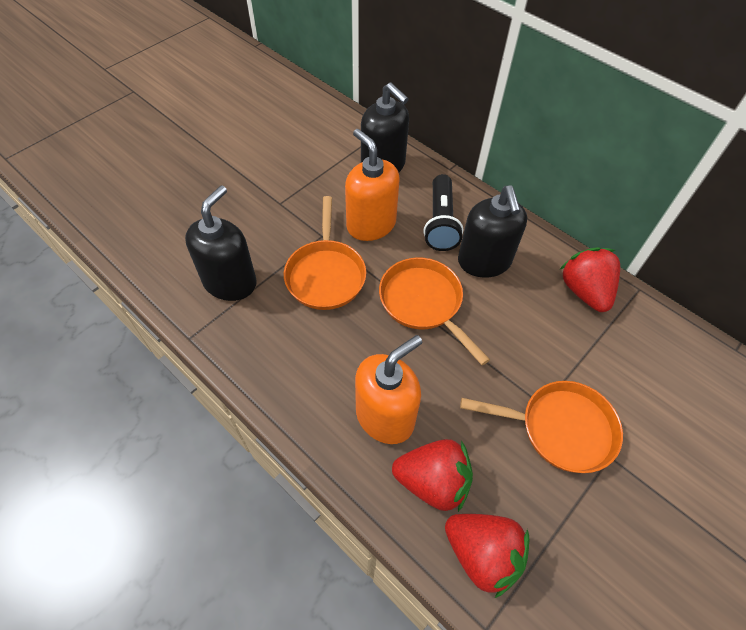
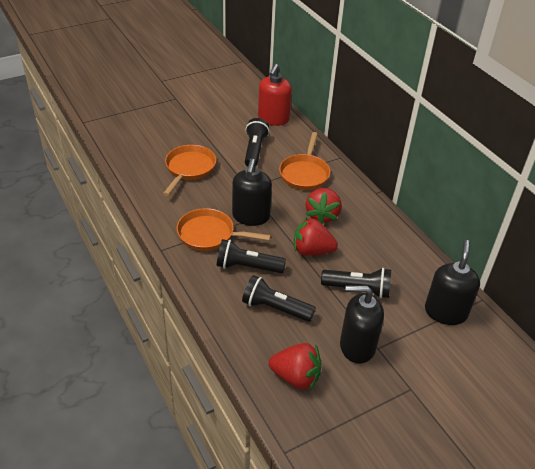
black flashlight: [424,174,463,251] = 1 -> [217,239,286,273] [242,275,316,322] [245,118,270,167] [321,268,391,298] = 4
orange soap dispenser: [345,129,400,241] [355,335,422,444] = 2 -> none = 0
red soap dispenser: none = 0 -> [258,64,292,126] = 1

